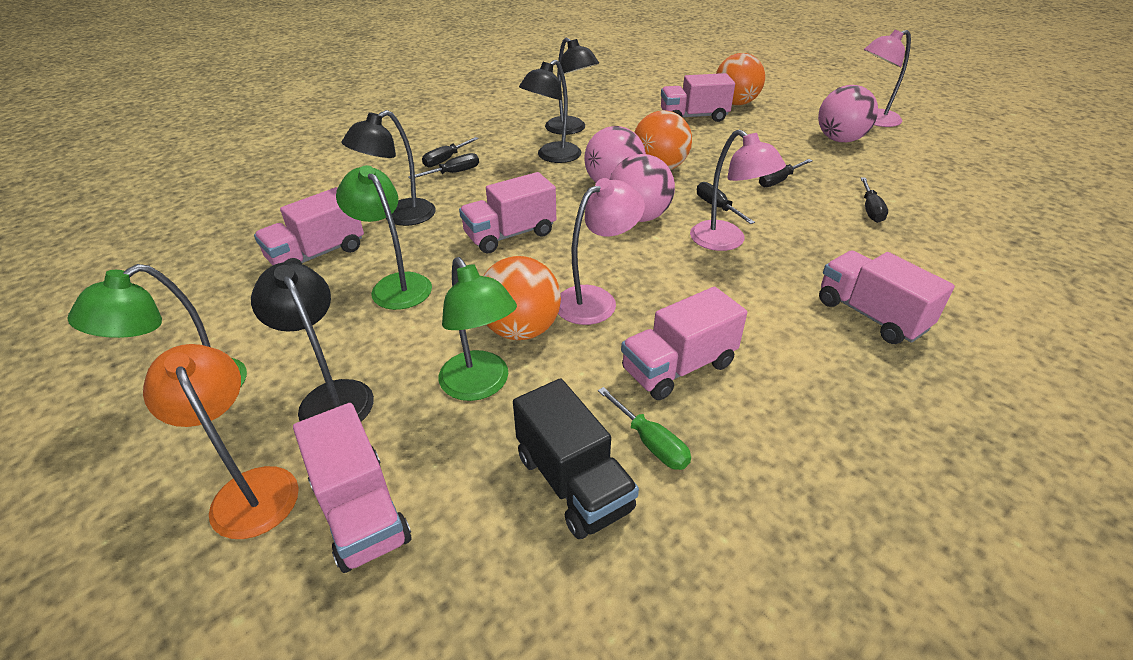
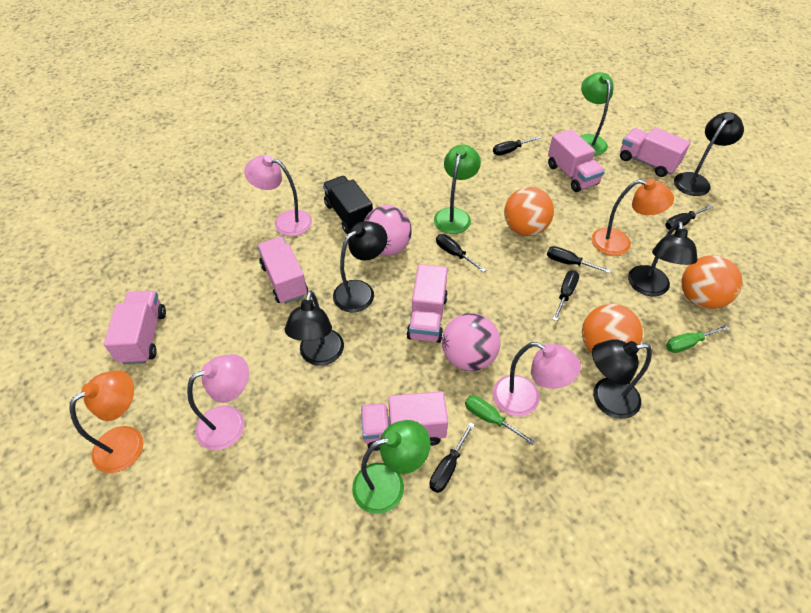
black lamp: [251,262,374,421] [341,110,436,226] [519,60,581,163] [545,38,599,135] = 4 -> [285,290,344,366] [333,221,387,313] [592,339,652,419] [628,221,698,296] [674,112,744,196] = 5
black screwdriver: [408,153,479,178] [422,137,479,167] [697,182,755,224] [759,159,813,187] [861,177,888,223] = 5 -> [430,422,475,493] [436,234,486,272] [493,136,541,155] [547,246,611,273] [553,270,579,321] [665,205,713,230] = 6
green screwdriver: [598,387,691,470] = 1 -> [465,395,535,445] [666,325,729,353] = 2
orange lamp: [143,344,299,539] = 1 -> [69,370,144,473] [592,179,674,256] = 2
pink ball: [584,126,646,183] [609,154,675,222] [818,85,878,142] = 3 -> [364,205,412,256] [442,313,501,371] = 2

